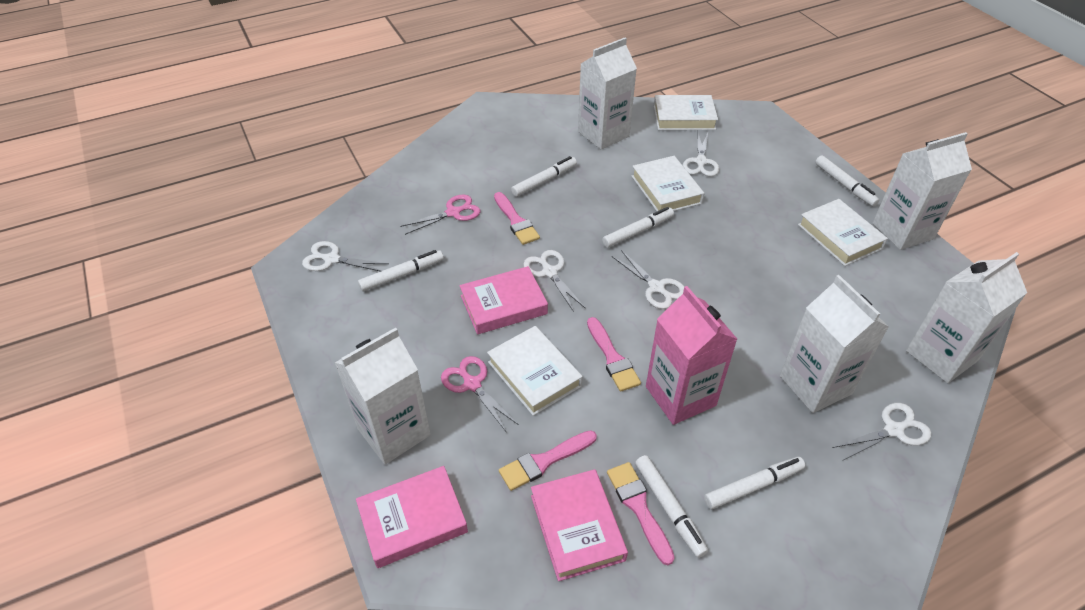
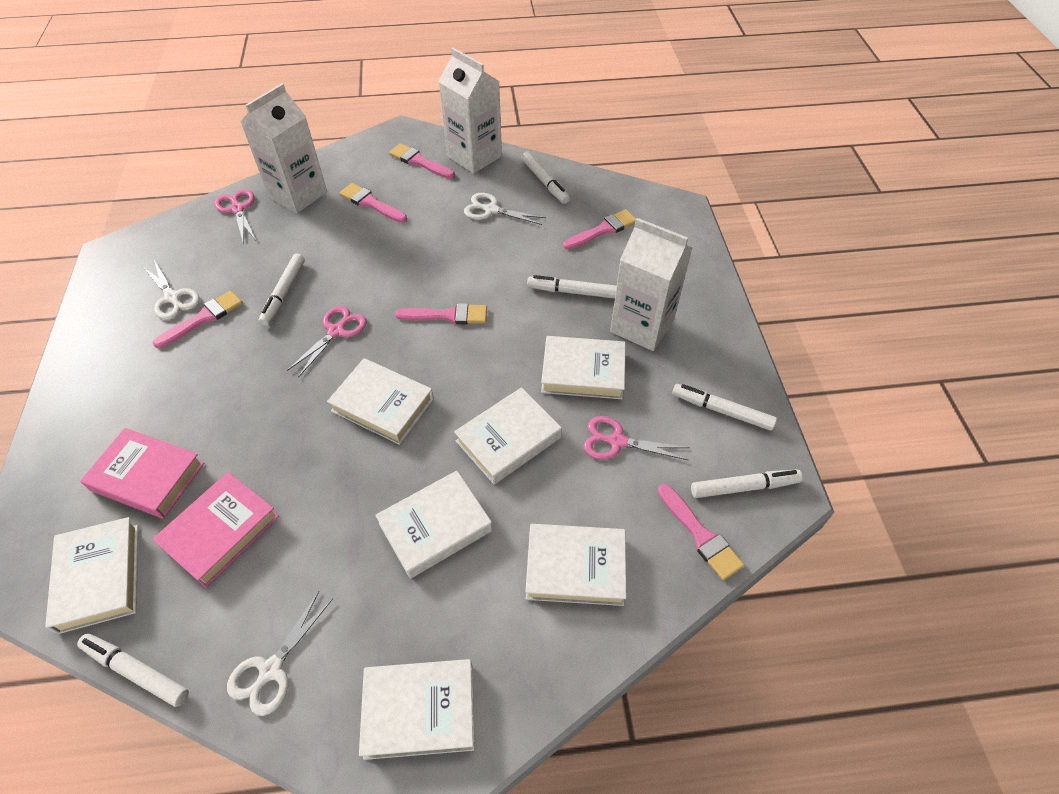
pink book: [356,466,468,568] [459,266,548,334] [531,469,628,581] = 3 -> [80,428,204,519] [152,472,279,588] = 2
pink brush: [494,192,540,245] [499,430,597,491] [587,317,641,392] [607,462,675,565] = 4 -> [152,290,243,348] [339,183,407,223] [389,143,455,179] [395,303,487,324] [563,209,636,250] [657,484,744,580] = 6
pink carton: [646,286,737,425] = 1 -> none = 0
pink scissors: [400,194,481,235] [441,356,519,431] = 2 -> [214,189,256,244] [287,306,367,378] [583,416,690,460] = 3
white book: [487,326,583,416] [632,156,705,211] [654,95,718,130] [798,199,888,266] = 4 -> [45,517,138,634] [327,358,434,445] [359,659,475,760] [375,470,492,579] [454,387,562,484] [525,524,626,606] [541,336,626,399] = 7
white carton: [335,327,431,464] [578,37,637,149] [780,275,889,413] [873,132,972,250] [906,252,1027,383] = 5 -> [240,83,327,214] [438,48,502,174] [610,218,693,351] = 3
white scissors: [302,241,388,272] [523,250,585,312] [612,250,685,309] [683,133,719,177] [833,403,931,461] = 5 -> [143,260,200,320] [227,591,333,716] [464,193,546,225] = 3

